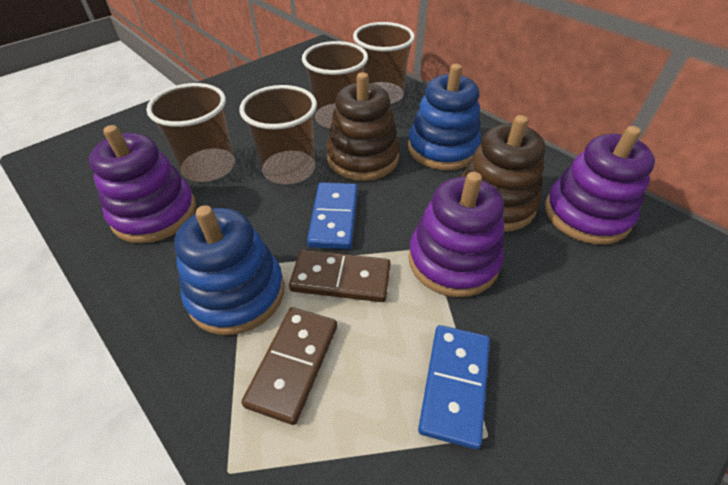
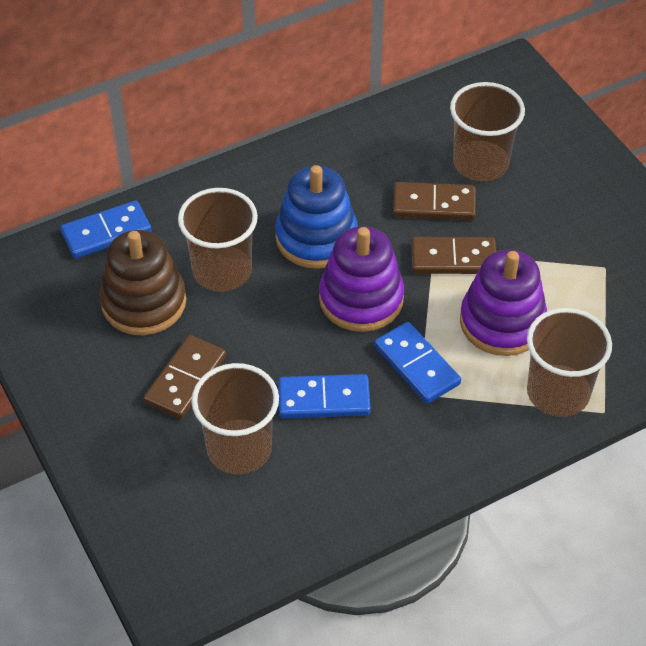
blue domino: [307,182,358,249] [418,325,490,450] = 2 -> [60,201,152,258] [278,374,371,418] [374,322,461,404] = 3
blue stacking toy: [174,205,284,335] [408,64,481,170] = 2 -> [275,165,358,269] = 1
brown domino: [241,307,337,425] [289,250,391,302] = 2 -> [144,335,226,419] [393,182,476,220] [411,237,496,274] = 3
brown stacking toy: [326,72,400,181] [461,115,546,232] = 2 -> [99,230,186,335] = 1
purple stacking toy: [89,125,196,243] [408,172,504,297] [545,126,655,245] = 3 -> [319,226,404,332] [460,250,547,356] = 2

